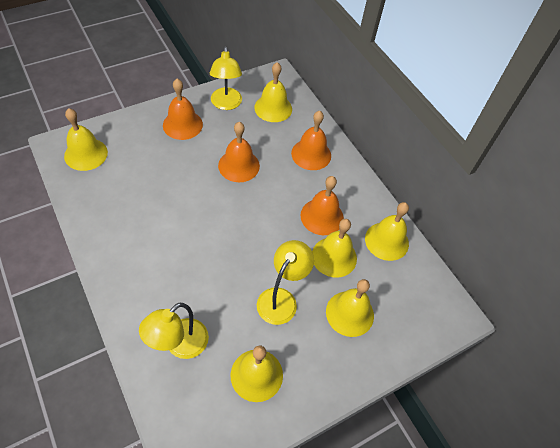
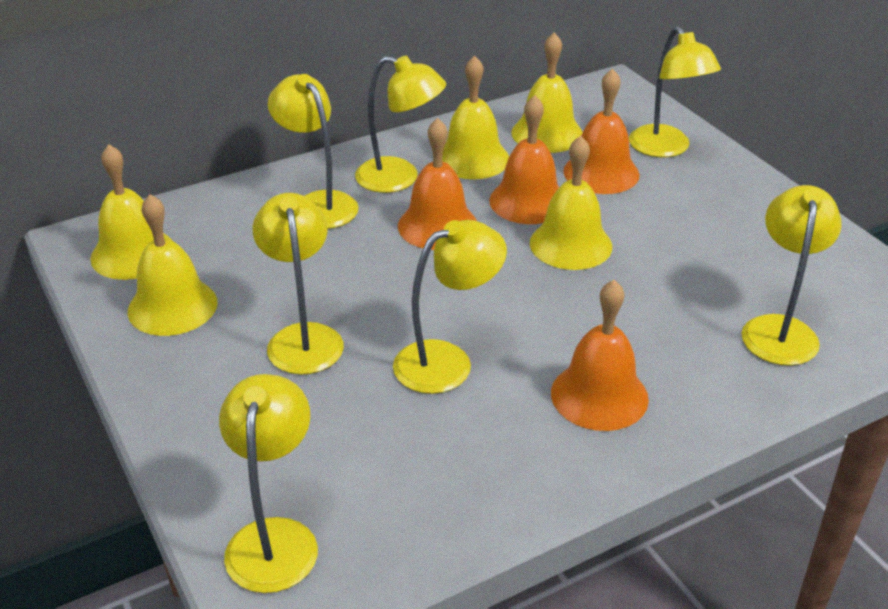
yellow bell: [64,108,108,171] [230,346,283,402] [254,62,292,122] [312,219,357,278] [326,279,374,337] [365,202,409,261] = 6 -> [90,144,173,280] [128,194,218,336] [442,56,509,179] [511,32,583,153] [530,136,612,270] = 5
yellow lamp: [139,303,209,359] [210,46,242,110] [257,240,314,325] = 3 -> [219,374,318,593] [253,193,344,375] [268,74,359,229] [355,56,446,193] [393,220,507,394] [629,26,721,157] [742,185,842,366] = 7

